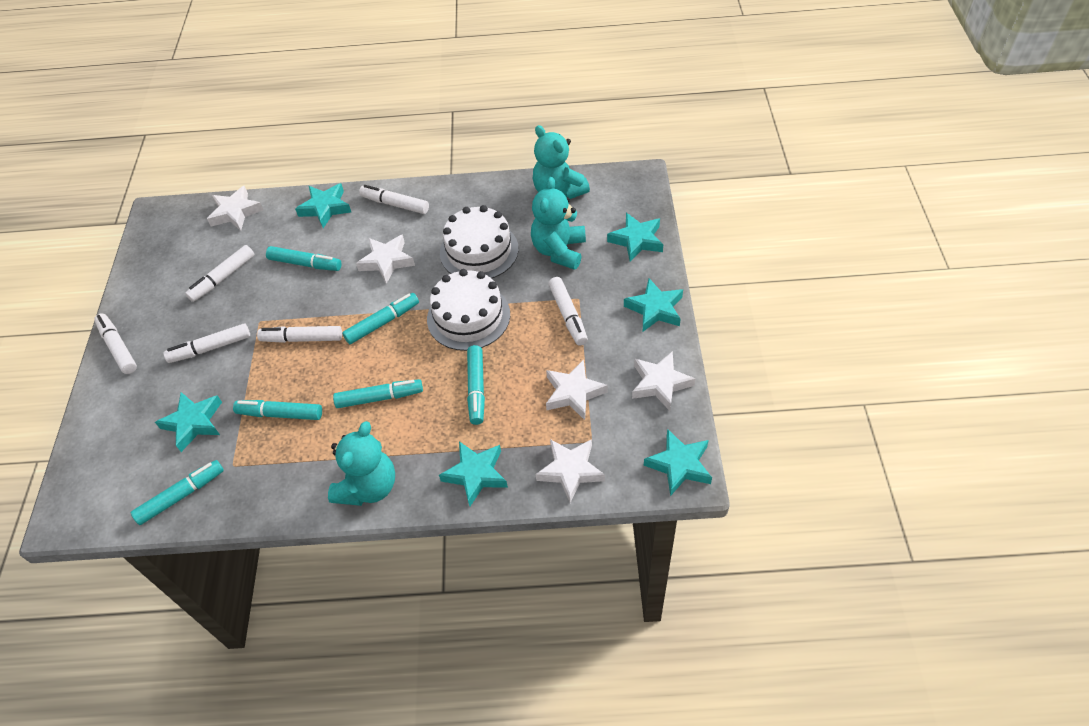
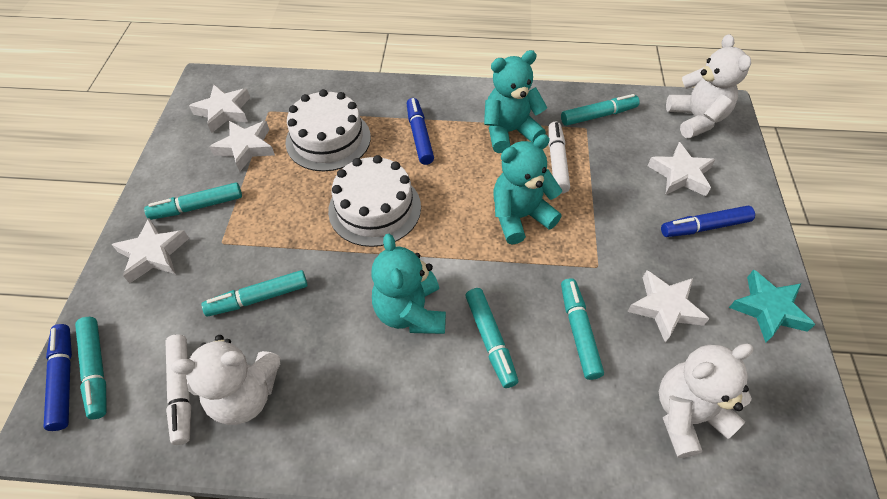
blue marker: none = 0 -> [44,324,72,431] [407,98,434,165] [661,206,755,237] = 3
turquoise star: [155,392,222,452] [295,183,351,228] [439,441,508,506] [607,213,663,261] [624,279,683,332] [644,429,712,496] = 6 -> [729,270,815,342] = 1
white marker: [94,313,137,374] [164,323,250,363] [185,245,254,302] [257,326,342,343] [359,185,429,214] [548,277,588,345] = 6 -> [165,334,191,445] [548,121,570,194] = 2
white teddy bear: none = 0 -> [171,335,281,425] [659,344,754,458] [666,34,751,138] = 3

